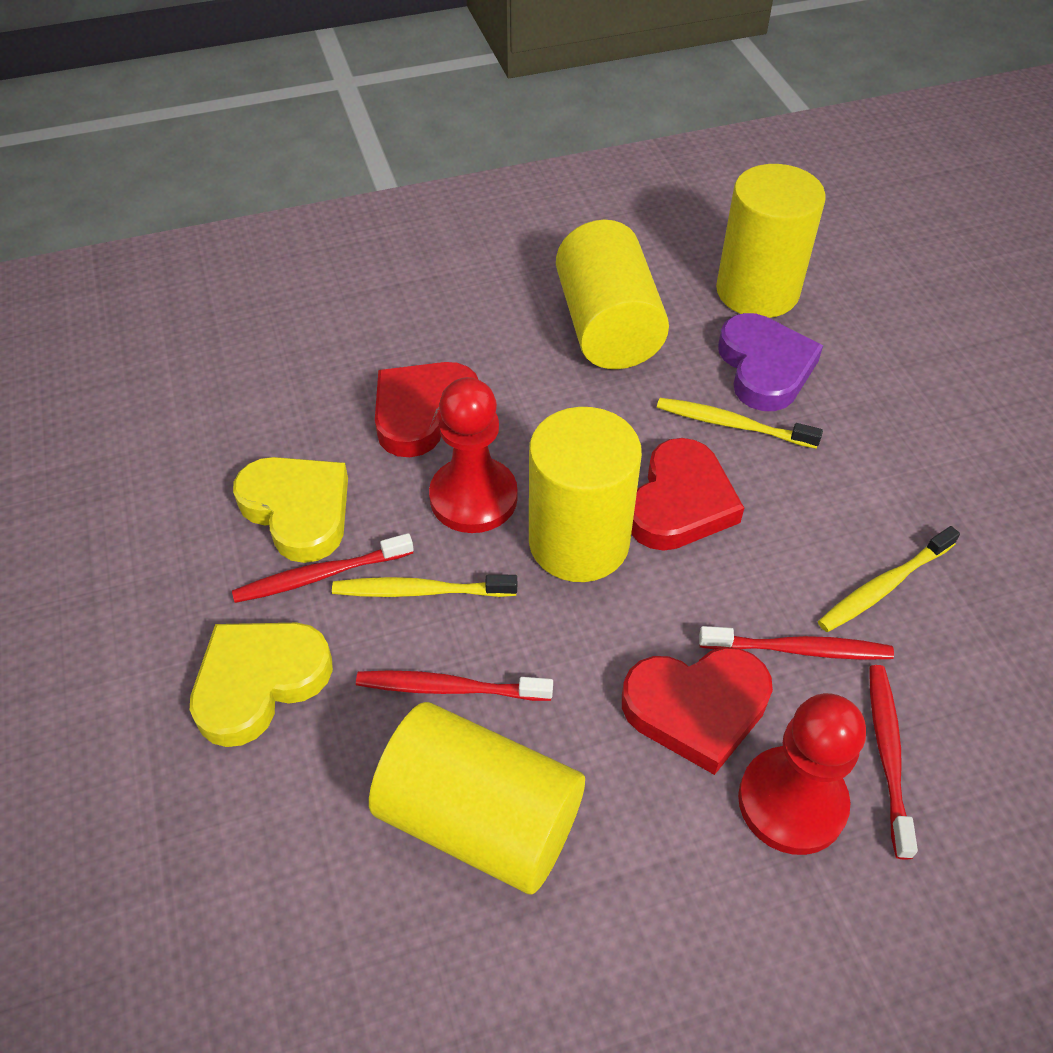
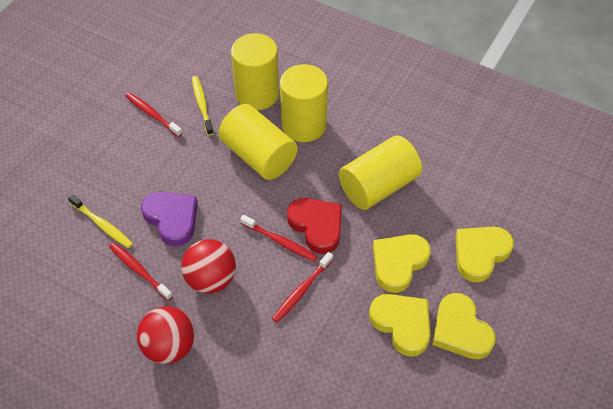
red ball: none = 0 -> [137,306,195,364] [181,239,236,293] = 2
red heart: [375,362,478,457] [622,647,773,775] [631,438,744,551] = 3 -> [287,198,342,254] = 1
red pawn: [429,377,518,533] [738,693,866,855] = 2 -> none = 0
yellow heart: [190,623,333,747] [233,457,348,563] = 2 -> [369,294,431,357] [373,234,431,293] [432,293,496,359] [456,226,514,283] = 4
yellow toothbrush: [332,574,517,597] [657,398,823,449] [818,526,960,632] = 3 -> [68,194,133,248] [192,76,214,136] = 2

